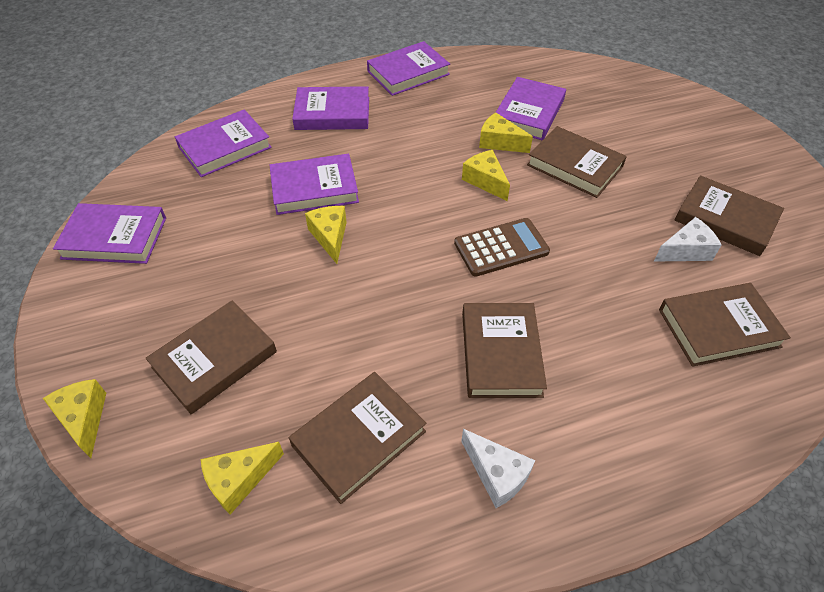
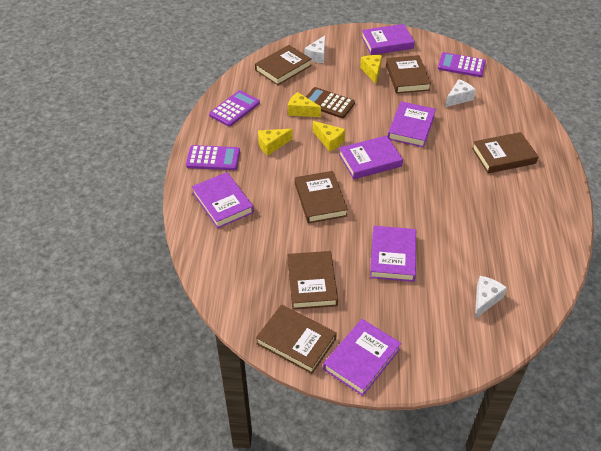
purple calculator: none = 0 -> [186,145,240,170] [209,90,260,127] [438,52,486,77] = 3
white cheese: [461,429,535,508] [654,217,722,262] = 2 -> [305,35,325,63] [445,79,476,107] [475,276,507,319] = 3
yellow cheese: [43,379,106,458] [201,442,284,515] [305,206,347,264] [462,150,510,201] [479,113,533,153] = 5 -> [258,129,293,156] [288,92,321,117] [313,121,345,151] [360,55,382,84] = 4

